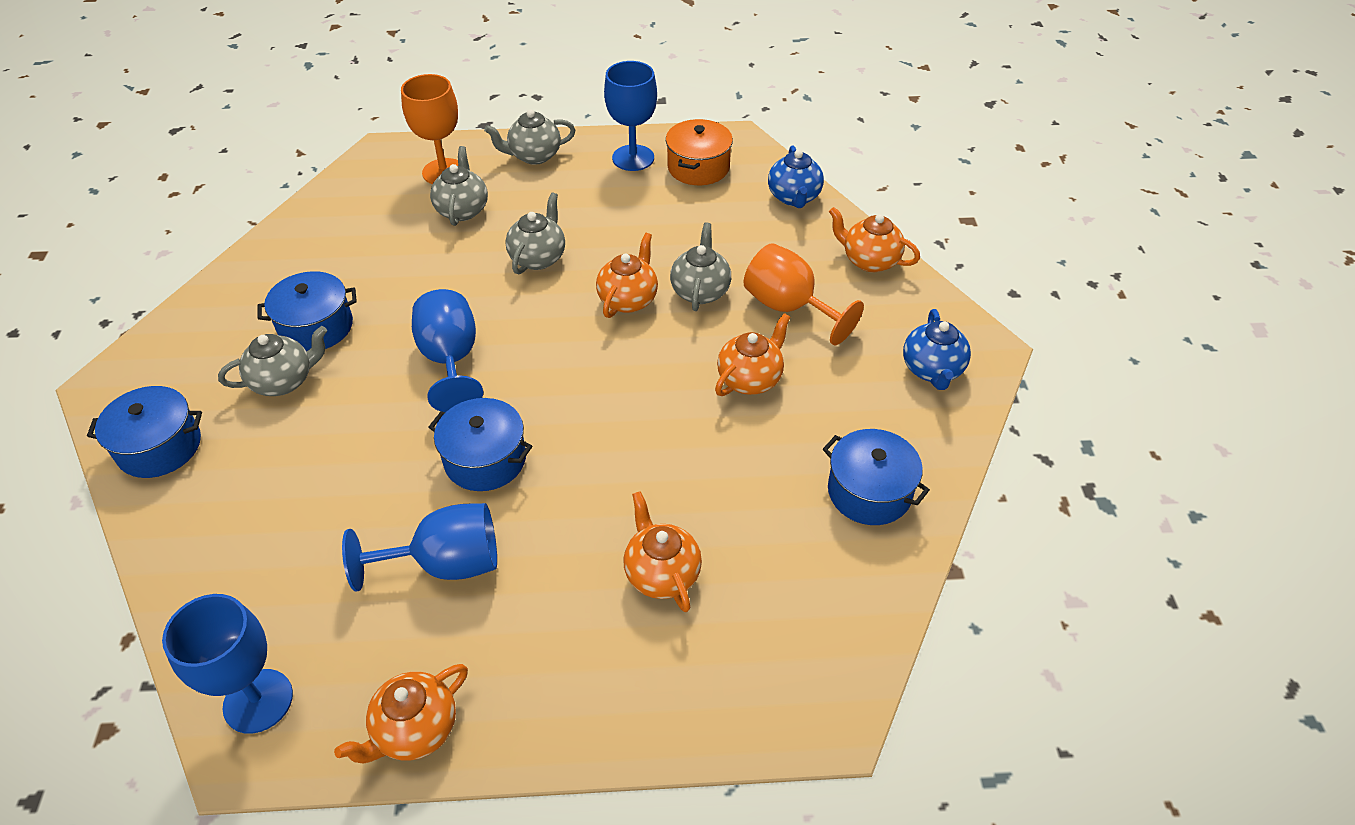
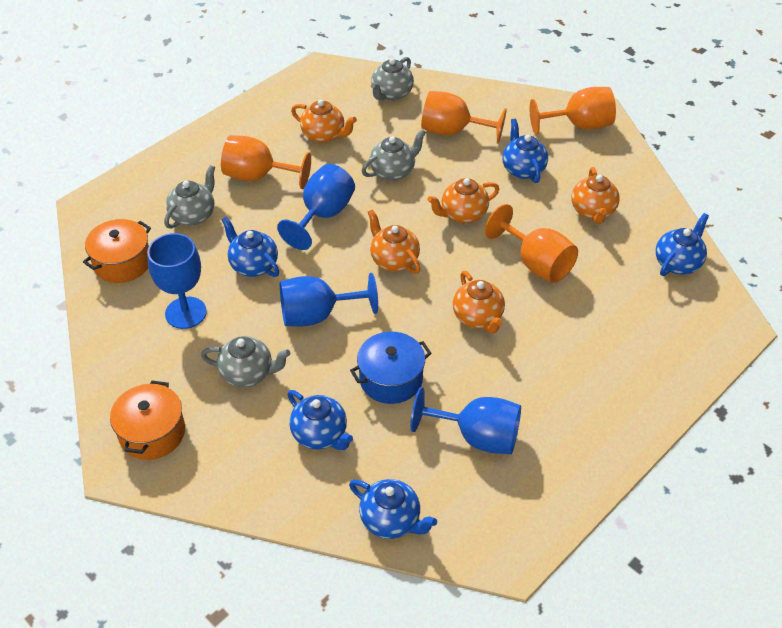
blue pot: [87,386,202,478] [258,271,357,352] [429,398,532,491] [823,429,930,525] = 4 -> [350,332,432,404] = 1
blue teapot: [768,146,824,208] [903,309,971,390] = 2 -> [221,217,279,277] [288,390,353,450] [349,479,437,539] [502,118,548,183] [656,213,709,276] = 5
grey teapot: [218,326,327,396] [430,146,488,226] [484,109,575,165] [505,192,565,274] [670,223,731,311] = 5 -> [164,165,215,229] [201,336,290,387] [362,129,426,181] [371,57,414,101] = 4
orange goblet: [401,74,458,184] [744,243,864,345] = 2 -> [221,135,311,189] [421,91,507,144] [485,204,578,283] [530,87,616,135] = 4
orange pot: [666,119,733,185] = 1 -> [83,219,151,283] [110,381,185,460] = 2

